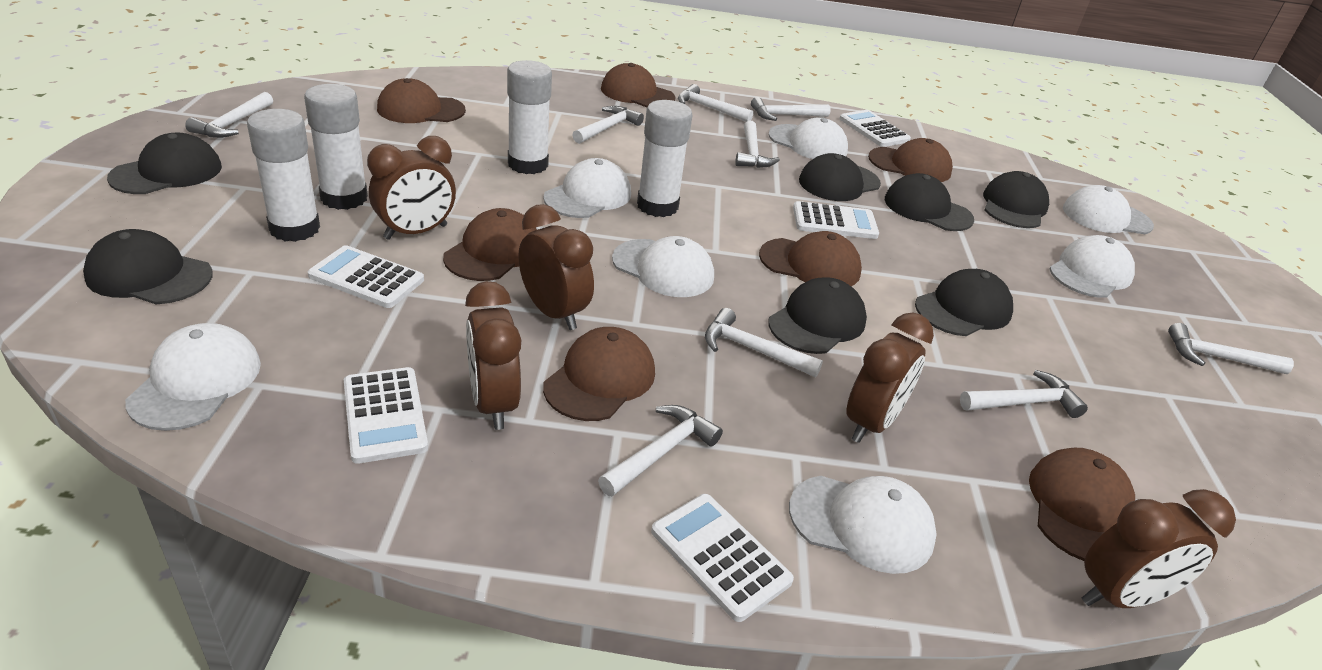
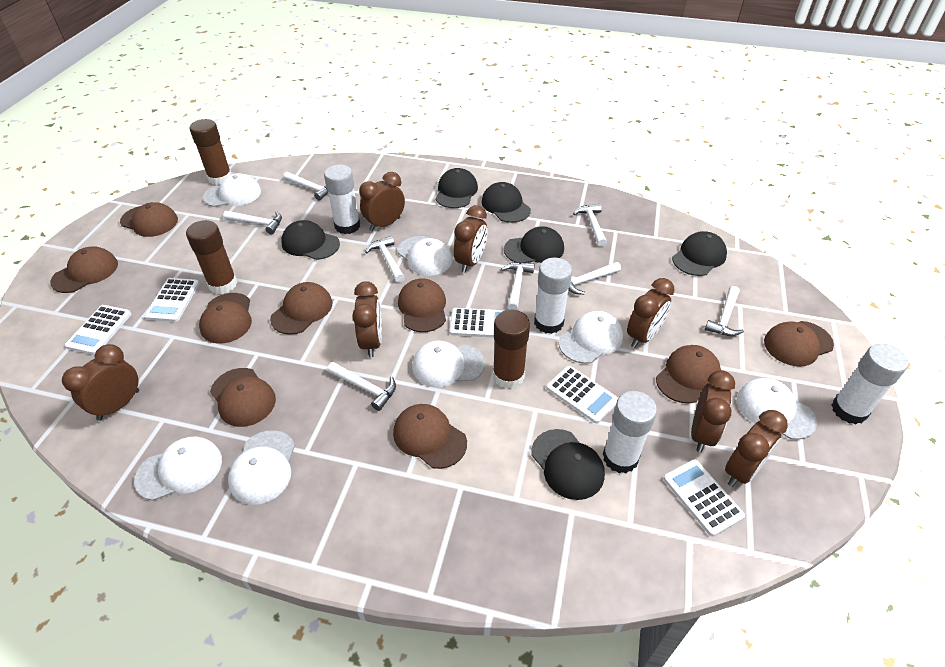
black cap: [83,229,213,304] [107,133,222,194] [768,277,867,354] [799,153,881,201] [885,173,974,231] [915,269,1013,336] [983,171,1049,228] = 7 -> [281,220,340,260] [436,168,478,208] [481,182,531,223] [504,226,564,264] [531,429,605,500] [672,231,727,276] = 6
brown cap: [377,78,466,123] [443,208,537,281] [543,327,655,421] [601,63,676,107] [759,231,862,286] [868,138,953,182] [1029,448,1135,561] = 7 -> [50,246,118,293] [120,202,178,237] [199,293,252,343] [210,368,276,427] [270,282,332,335] [393,404,467,469] [398,278,446,332] [656,345,721,404] [764,321,834,366] = 9
brown clock: [367,136,456,240] [465,281,521,430] [518,204,594,330] [846,312,934,443] [1082,489,1236,608] = 5 -> [62,344,139,421] [352,281,382,357] [359,172,405,231] [454,205,487,273] [627,278,675,348] [691,370,735,452] [725,410,788,487] = 7
brown glue stick: none = 0 -> [186,220,238,294] [190,119,232,185] [493,310,530,389] = 3
white hammer: [185,92,273,138] [572,106,644,144] [598,405,723,497] [678,84,753,122] [705,308,823,377] [735,120,780,168] [751,97,831,121] [960,370,1088,418] [1168,323,1294,374] = 9 -> [223,211,282,234] [283,172,329,201] [327,362,396,411] [365,236,405,283] [501,262,535,310] [568,262,621,295] [573,204,607,247] [705,286,744,336] = 8

